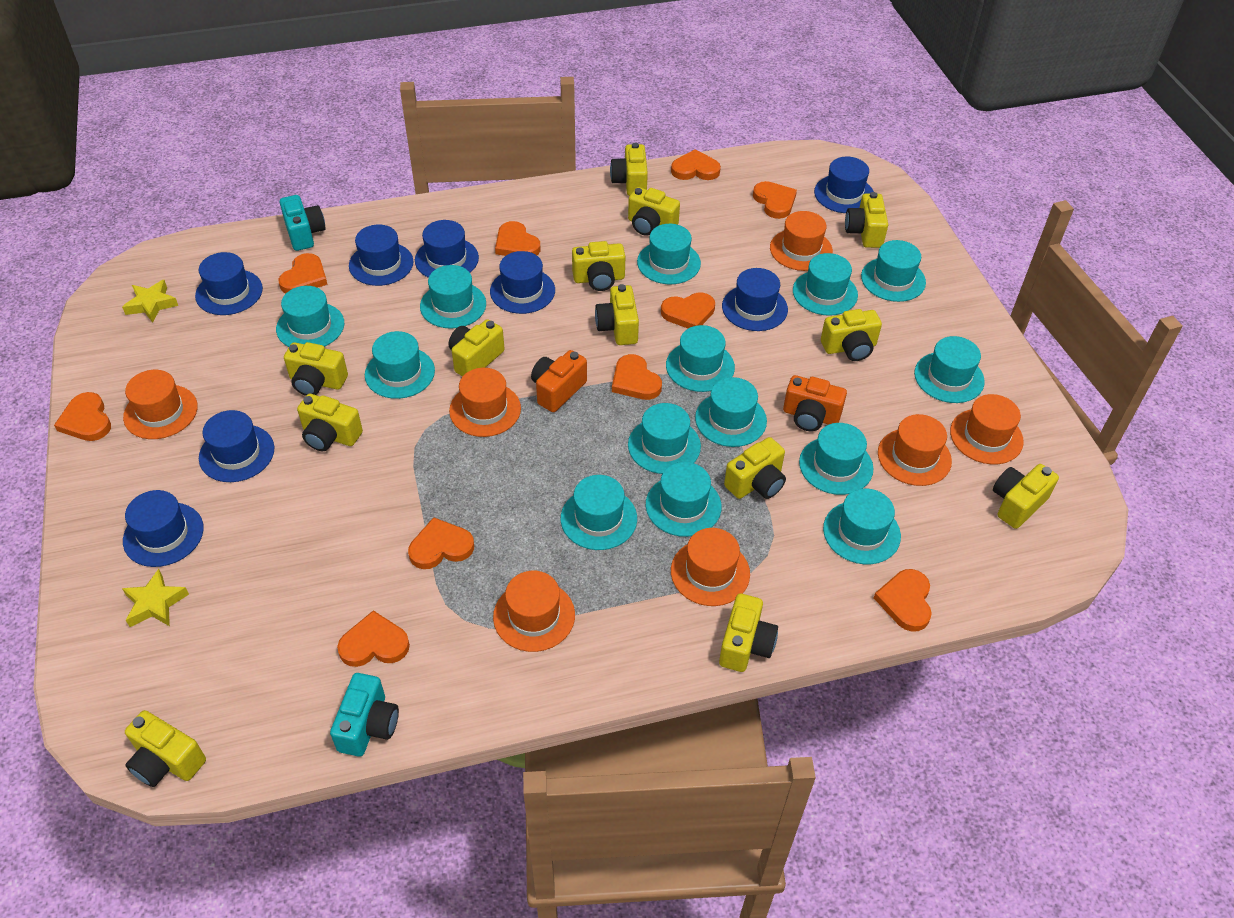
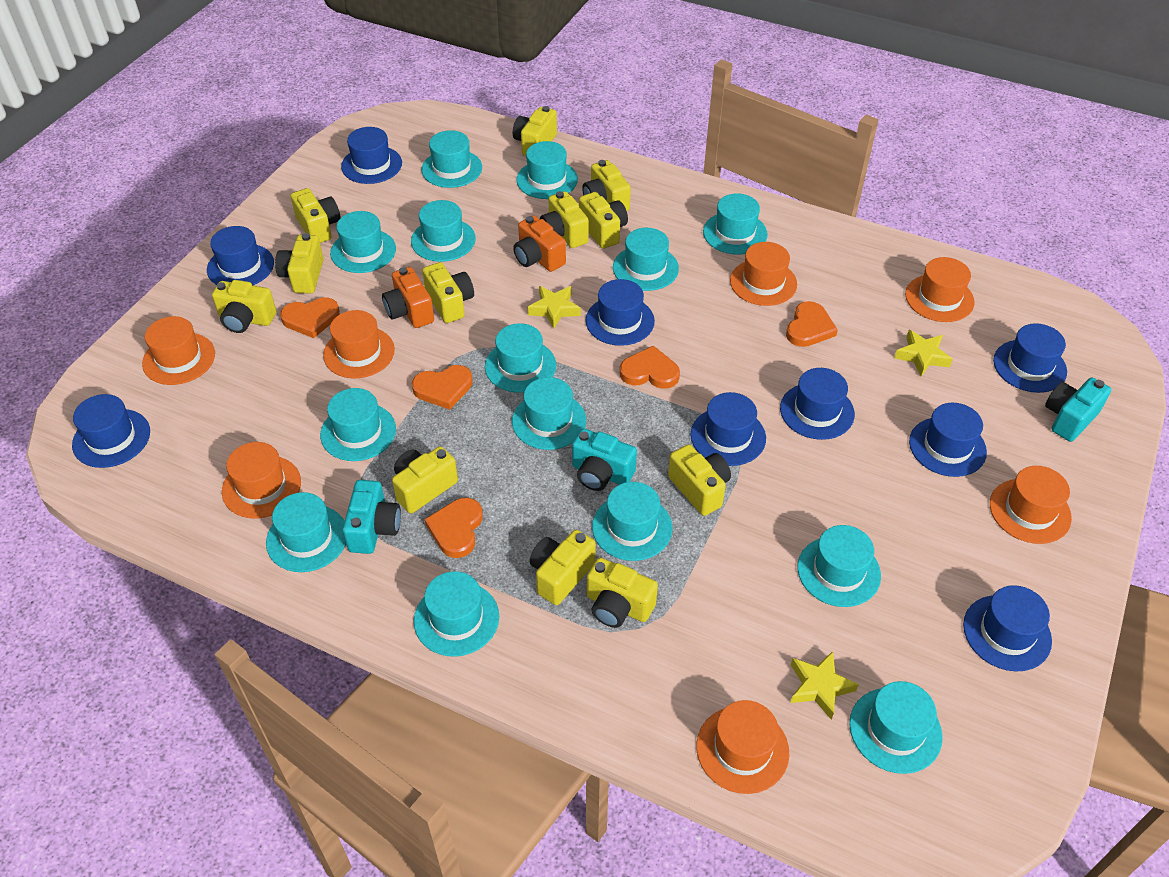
blue hat: [123,490,204,567] [195,252,263,315] [199,410,274,482] [349,225,413,286] [415,220,479,278] [490,251,555,314] [722,268,788,331] [814,157,874,213] = 8 -> [72,394,150,468] [207,226,274,286] [341,127,402,184] [585,279,655,346] [691,392,766,466] [780,368,855,440] [909,403,987,477] [963,585,1052,671] [993,323,1067,393] = 9
orange heart: [54,392,111,441] [278,253,328,293] [337,610,410,667] [408,517,474,569] [495,221,540,256] [612,354,662,400] [661,293,715,328] [671,149,721,180] [753,181,797,219] [874,569,932,632] = 10 -> [280,297,340,338] [412,365,473,410] [425,498,483,558] [620,346,680,389] [786,301,838,347] = 5
turquoise camera: [280,195,326,251] [330,673,399,757] = 2 -> [343,480,401,554] [572,428,637,491] [1045,377,1111,442] = 3
yellow camera: [125,710,206,787] [284,342,348,396] [297,394,363,451] [449,319,504,377] [572,241,625,291] [595,284,639,345] [610,143,648,196] [628,187,680,236] [719,593,778,672] [724,437,786,499] [821,309,882,361] [845,192,888,248] [993,464,1059,529] = 13 -> [212,280,276,333] [275,233,324,294] [291,188,341,243] [392,446,458,513] [422,262,474,323] [513,106,557,156] [530,530,596,605] [540,191,589,248] [579,192,628,249] [582,160,631,211] [587,558,658,628] [668,444,731,516] = 12
yellow star: [122,280,178,323] [122,569,189,627] = 2 -> [527,286,581,329] [790,651,859,720] [894,330,953,376] = 3

